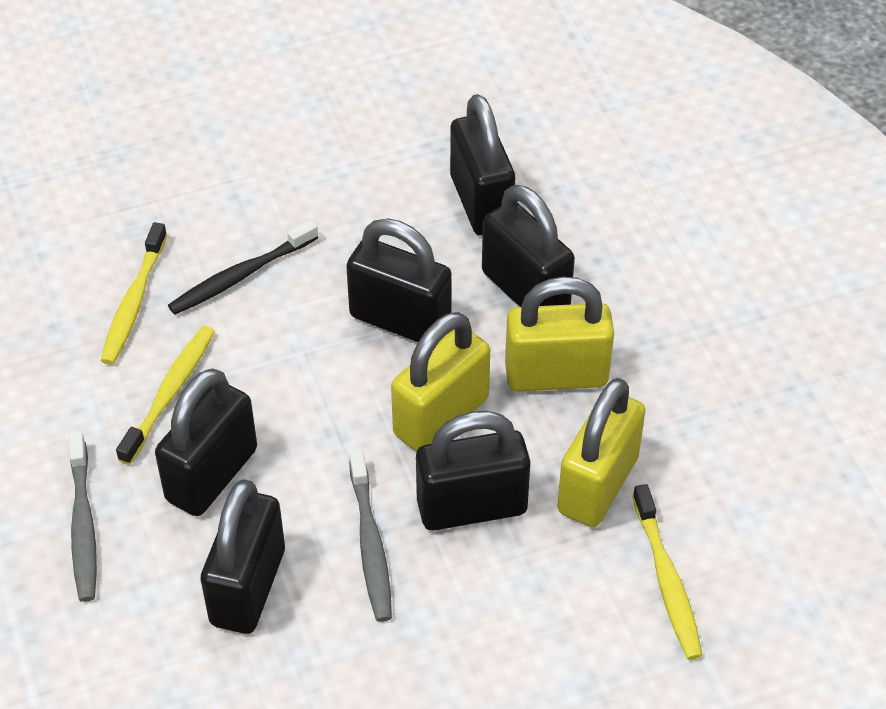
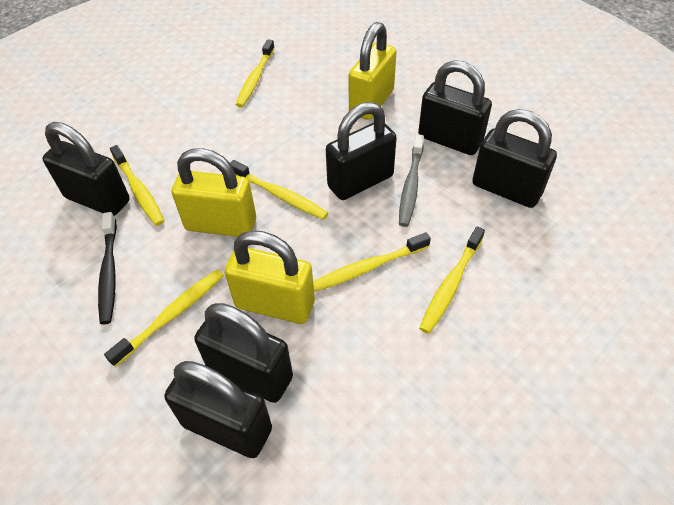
grey toothbrush: [69,432,97,602] [349,450,392,622] = 2 -> [399,134,424,227] = 1
yellow toothbrush: [101,222,167,365] [116,326,215,465] [632,484,703,660] = 3 -> [104,270,224,367] [110,145,164,226] [230,160,328,220] [236,39,275,107] [313,232,431,292] [419,226,485,334] = 6

